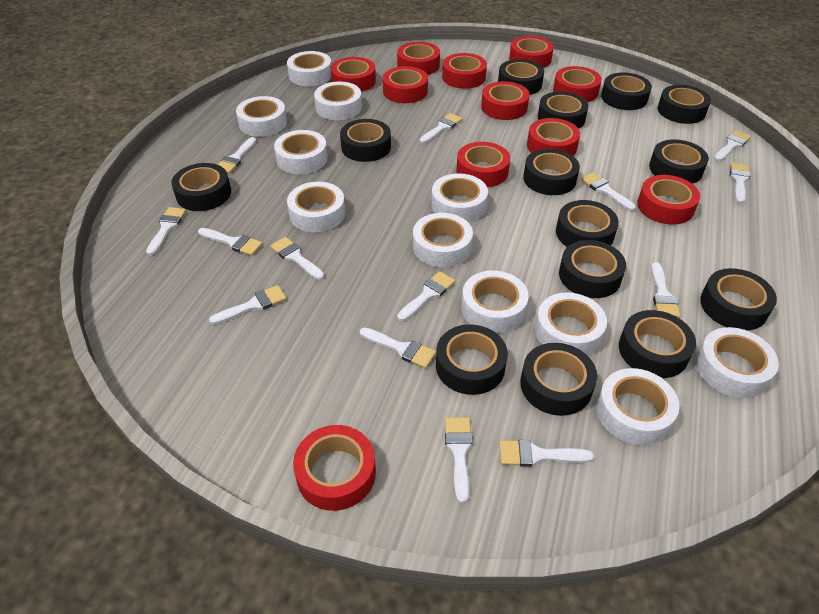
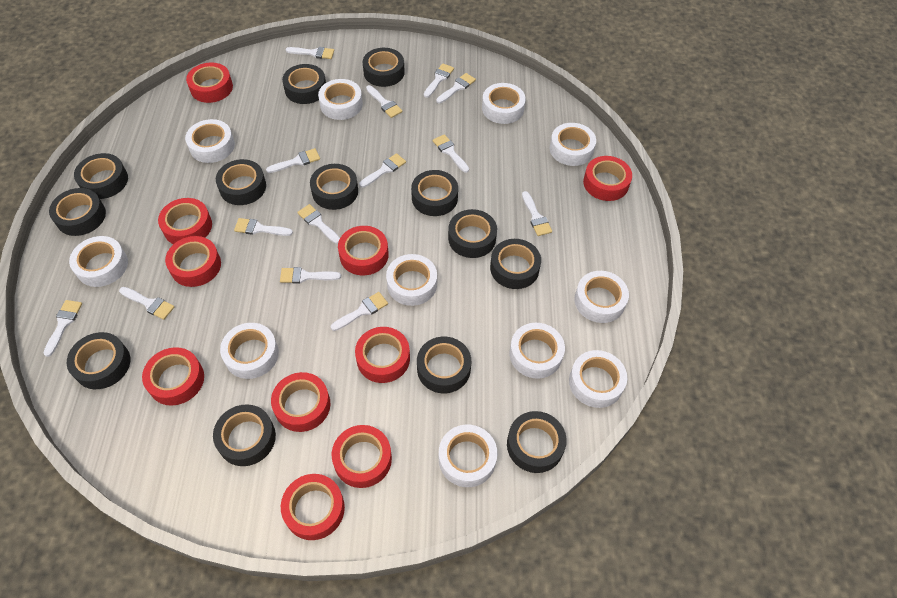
black tape: [171,163,231,211] [340,119,391,162] [436,324,508,395] [498,59,544,95] [520,343,597,416] [523,149,580,195] [538,92,588,129] [556,200,619,247] [559,240,626,298] [601,73,652,110] [619,310,696,378] [649,139,709,184] [657,85,711,124] [700,268,777,330] = 14 -> [49,188,106,236] [67,332,130,389] [74,153,128,199] [213,404,276,466] [216,159,266,205] [282,64,326,104] [310,164,358,210] [363,48,405,87] [411,170,458,216] [417,337,471,393] [448,209,497,258] [490,239,541,289] [507,411,567,473] = 13
red tape: [293,425,376,511] [331,57,376,92] [383,66,428,103] [397,42,440,75] [442,53,487,89] [456,142,510,187] [481,81,530,120] [509,36,554,68] [527,118,580,156] [553,66,602,102] [637,175,700,225] = 11 -> [142,347,204,406] [158,198,212,244] [165,236,221,287] [186,63,233,103] [271,372,330,432] [281,474,345,540] [332,425,392,488] [338,226,389,275] [355,327,410,383] [583,156,632,201] = 10

